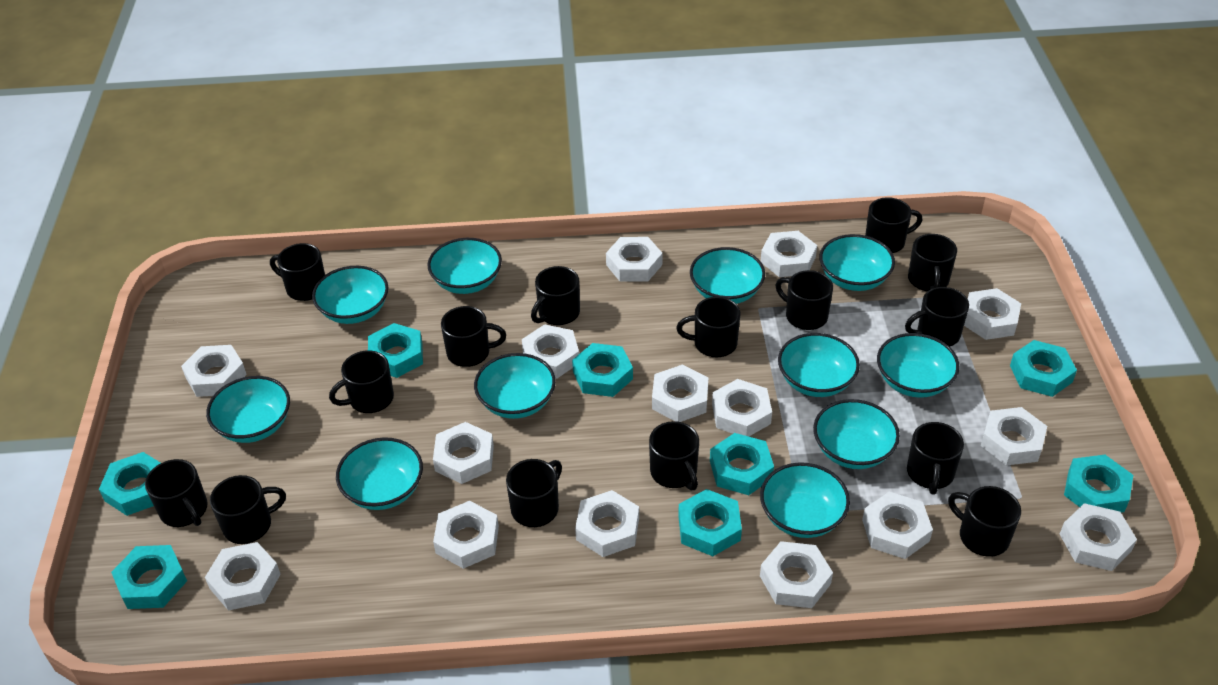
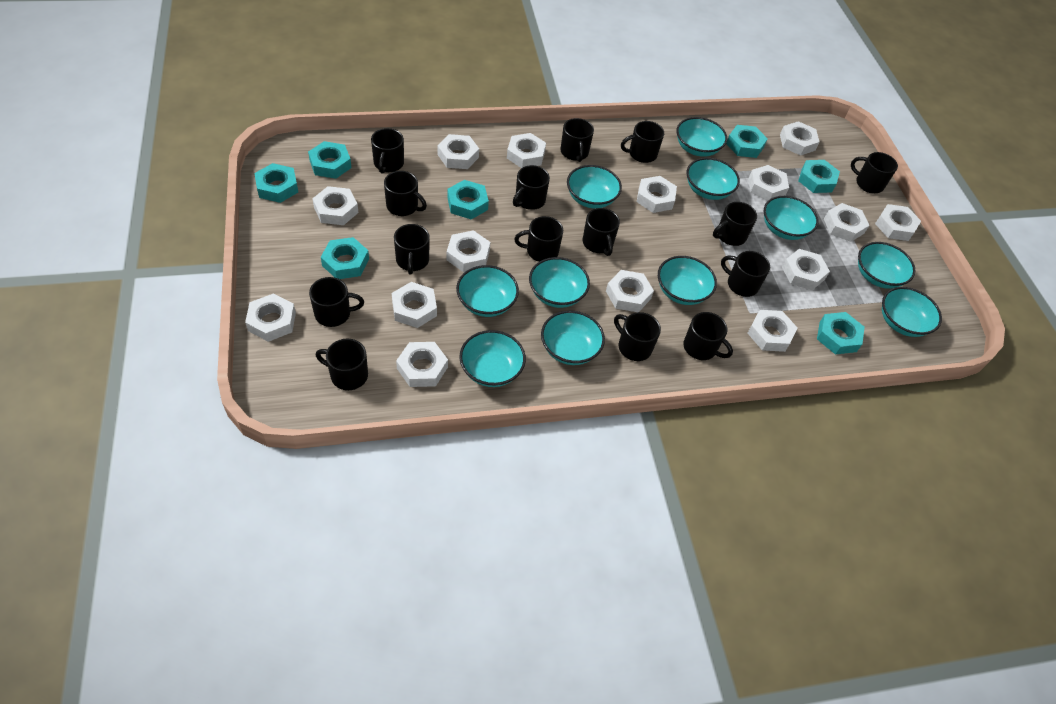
turquoise nut: [99,452,161,516] [111,545,187,609] [368,323,423,378] [572,343,633,397] [678,489,742,556] [710,433,774,495] [1010,340,1077,397] [1064,455,1133,513] = 8 -> [254,163,298,203] [308,141,352,179] [321,237,369,279] [447,180,489,219] [726,125,768,158] [798,160,840,193] [817,312,865,355] = 7

